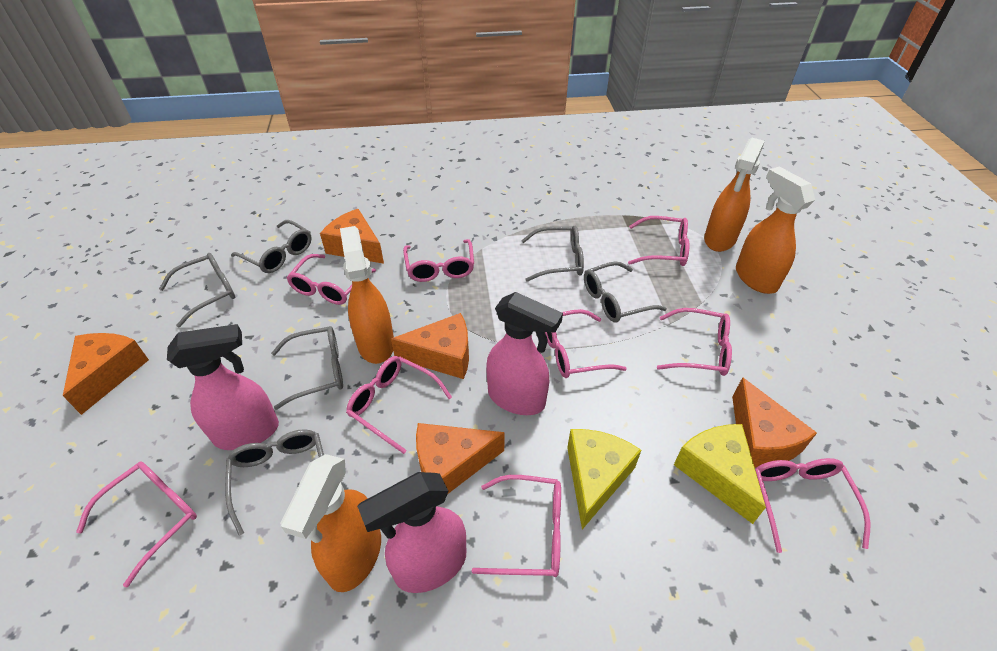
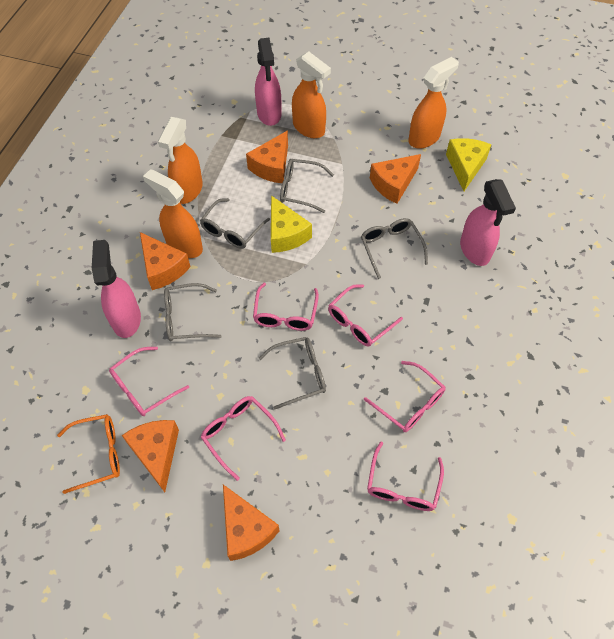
grey glasses: [159,253,235,328] [225,429,324,536] [231,220,312,273] [271,326,343,410] [521,226,584,282] [584,261,667,323] = 6 -> [164,283,222,341] [200,198,270,249] [259,337,326,409] [280,159,334,213] [361,218,428,279] = 5
orange glasses: none = 0 -> [57,414,120,494] = 1
pink glasses: [76,462,197,587] [287,254,376,305] [346,356,452,454] [403,239,474,282] [472,475,561,577] [545,309,627,378] [628,216,690,266] [657,308,732,376] [755,458,871,553] = 9 -> [109,347,189,416] [201,396,286,481] [253,283,319,331] [328,284,403,347] [364,361,445,432] [367,442,444,511] = 6

